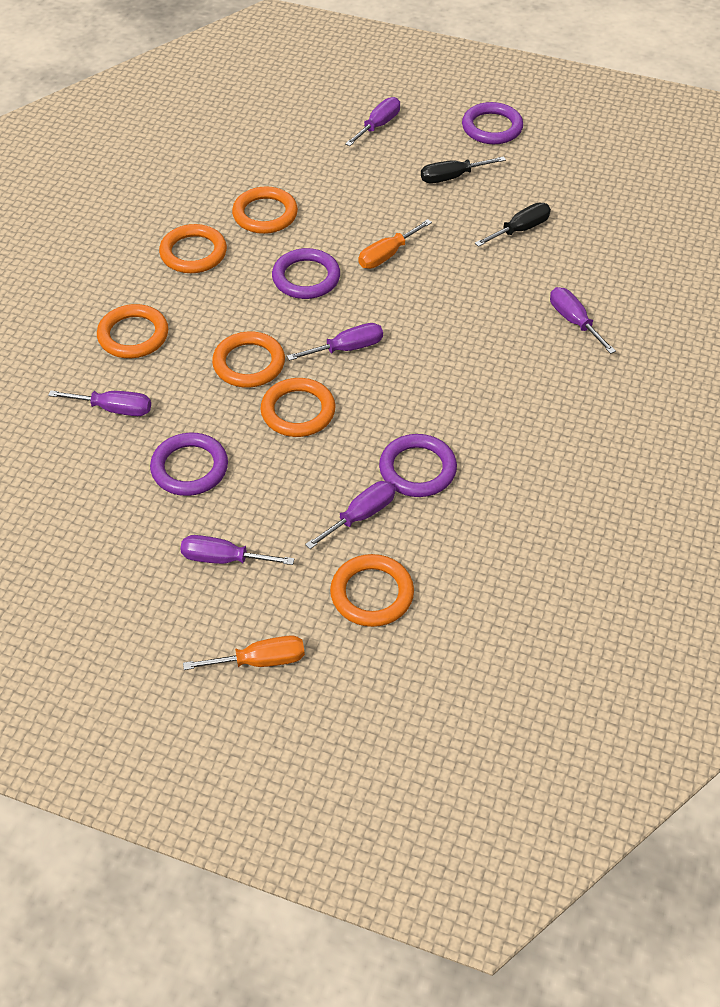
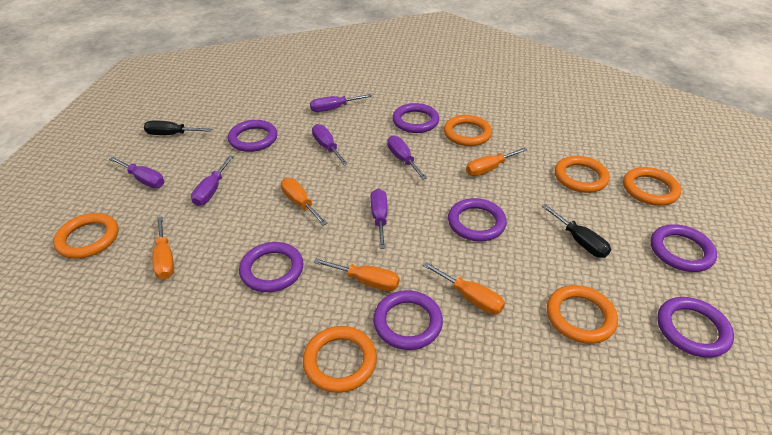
orange screwdriver: [183,635,305,670] [359,219,432,269] = 2 -> [152,216,174,280] [281,178,328,226] [313,258,400,291] [423,262,505,315] [466,147,527,176] = 5
purple ring: [150,433,228,496] [272,248,340,299] [379,434,457,497] [462,102,523,144] = 4 -> [228,120,277,152] [239,242,303,292] [373,290,443,350] [392,103,439,133] [448,198,507,242] [651,224,717,272] [657,297,734,358] = 7

